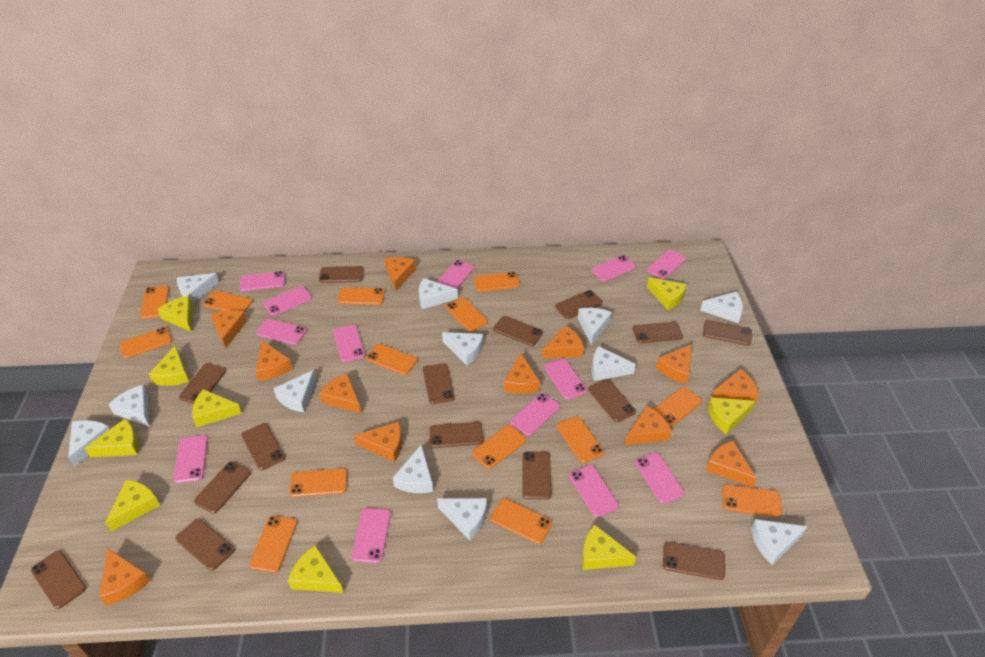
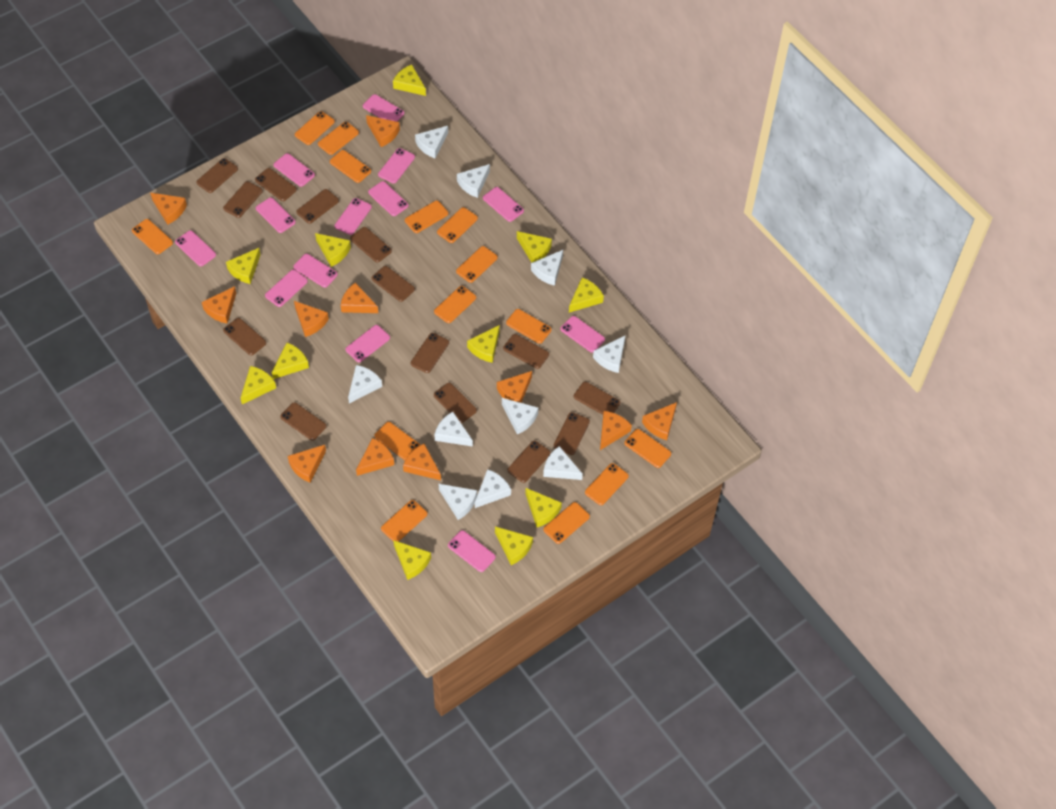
brown phone: [31,550,86,609] [175,519,235,571] [179,363,226,404] [194,461,251,514] [242,423,285,470] [319,266,364,283] [423,363,455,404] [430,422,483,448] [493,316,543,346] [522,451,551,500] [555,290,603,319] [588,379,636,422] [633,322,683,343] [663,542,725,580] [703,320,752,346] = 15 -> [196,158,238,193] [223,181,263,218] [223,318,266,355] [255,168,297,201] [280,402,327,440] [296,189,339,224] [350,227,392,263] [372,266,415,302] [411,333,449,373] [434,383,477,423] [503,334,549,369] [507,441,551,483] [554,412,590,455] [574,382,620,415] = 14
orange cheese: [99,548,150,605] [210,310,247,348] [255,341,292,381] [319,373,361,413] [354,422,402,462] [385,257,416,291] [504,353,540,394] [542,326,584,358] [625,406,672,445] [656,344,692,384] [706,441,757,487] [712,369,759,404] = 12 -> [150,193,187,225] [202,286,236,324] [288,445,326,483] [294,301,329,337] [341,283,378,313] [356,438,394,476] [366,115,400,147] [403,444,441,480] [497,371,532,403] [600,411,632,450] [642,402,677,440] = 11
white cheese: [68,420,110,467] [108,385,150,427] [177,273,219,304] [273,370,316,412] [393,445,433,493] [419,278,458,309] [437,498,487,541] [442,332,483,365] [578,308,612,345] [592,346,636,381] [700,292,743,323] [751,519,808,565] = 12 -> [348,365,382,403] [415,126,448,158] [434,412,473,447] [439,484,477,520] [457,164,490,198] [475,469,511,508] [502,398,538,434] [531,250,563,286] [543,446,583,480] [593,336,625,373] = 10
yellow cheese: [85,419,139,457] [105,480,161,531] [149,345,189,386] [157,296,193,332] [192,389,242,427] [288,545,343,593] [582,525,636,570] [647,277,687,310] [708,397,755,435] = 9 -> [226,248,261,284] [241,366,276,404] [272,343,309,379] [315,233,351,267] [393,65,426,96] [393,540,431,580] [467,325,500,363] [495,526,533,565] [517,231,552,263] [525,488,562,527] [569,277,604,313] = 11

